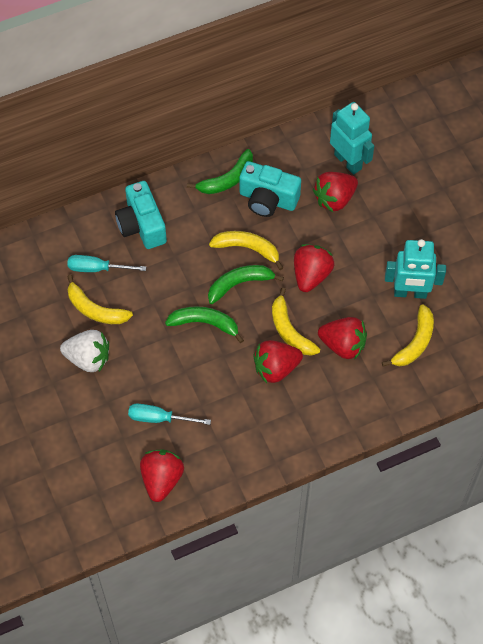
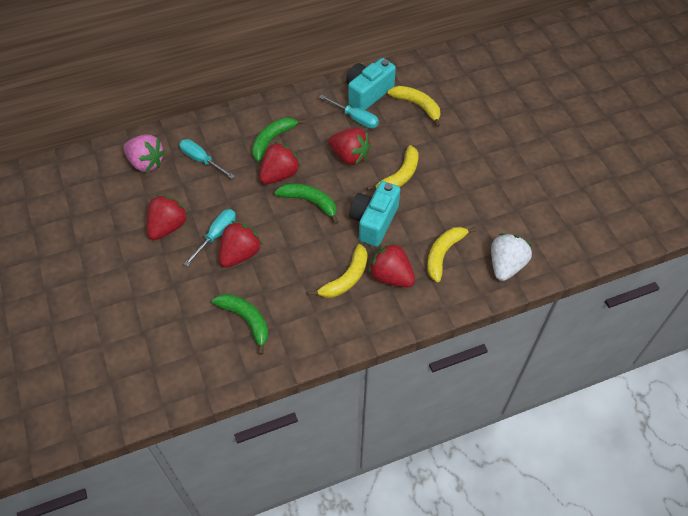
pink strawberry: none = 0 -> [123,134,165,172] = 1
turquoise robot: [330,102,374,175] [385,239,446,299] = 2 -> none = 0
turquoise screwdriver: [67,255,146,272] [128,404,211,425] = 2 -> [179,139,234,179] [184,209,236,267] [319,95,379,128] = 3

